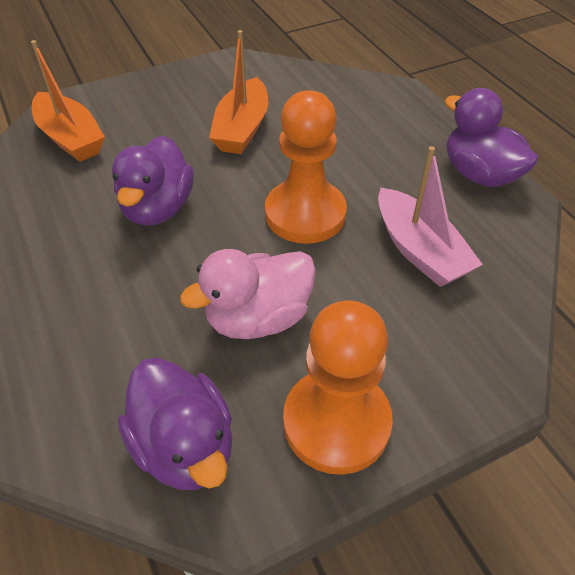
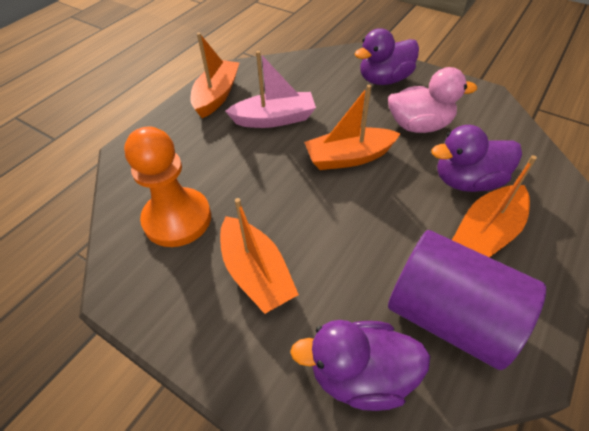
orange boat: [31,40,105,162] [209,30,268,154] = 2 -> [190,33,239,118] [220,198,299,314] [304,85,401,170] [452,155,537,258] = 4
orange pawn: [265,90,347,244] [283,300,393,475] = 2 -> [124,126,211,247] = 1
purple cylinder: none = 0 -> [388,230,546,370] = 1

